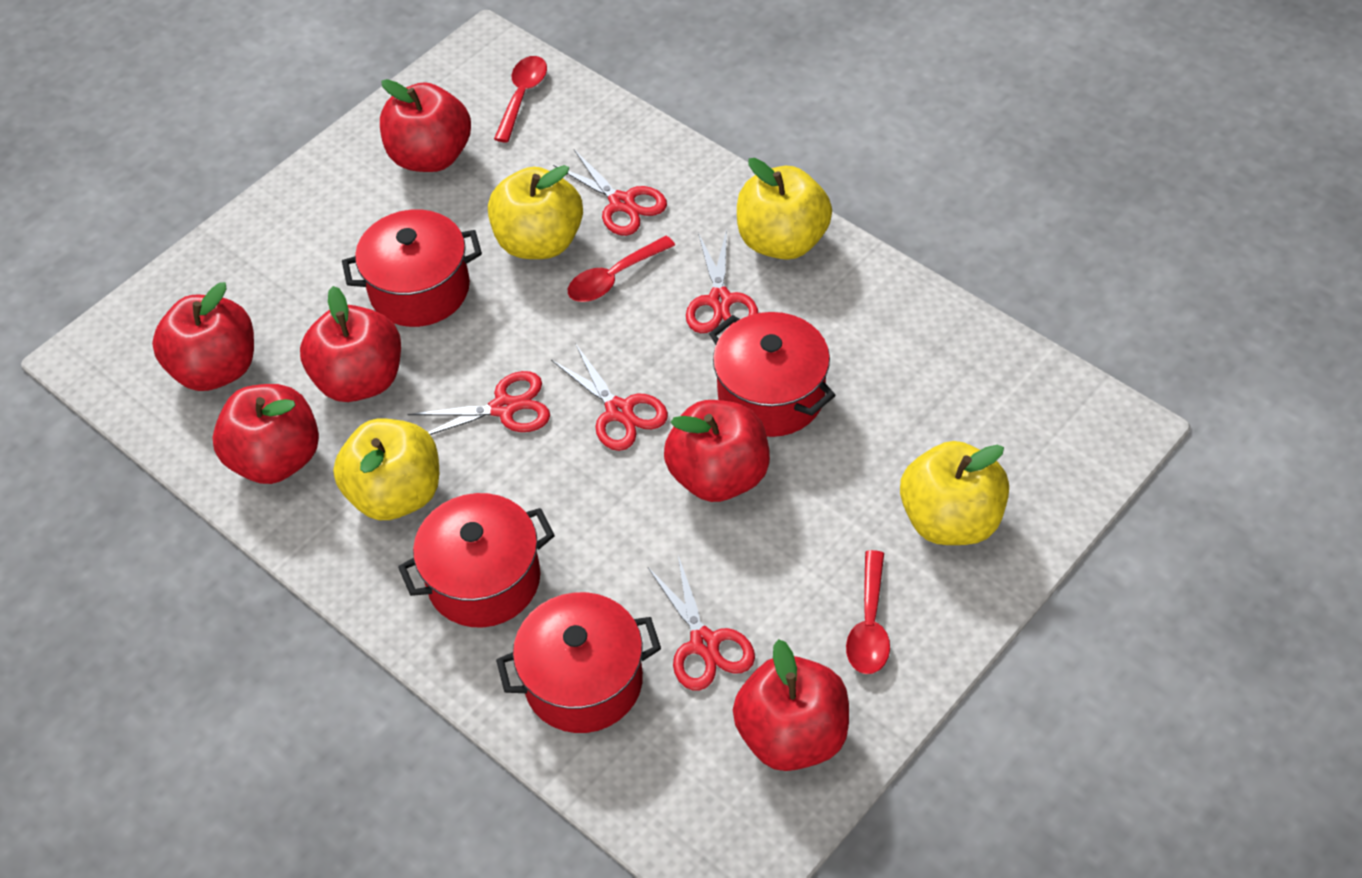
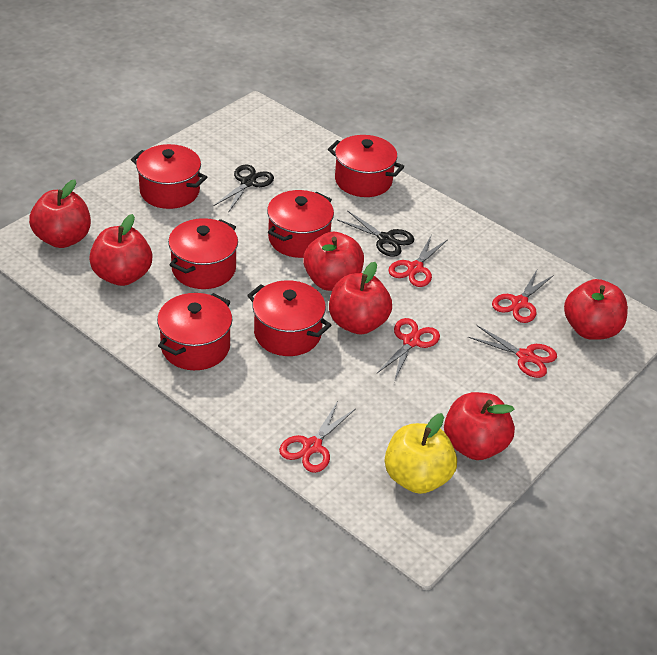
black scissors: none = 0 -> [213,165,274,213] [338,210,414,257] = 2
red pot: [342,210,482,327] [398,493,555,628] [496,592,661,733] [709,312,836,437] = 4 -> [131,144,207,209] [157,293,232,370] [168,218,238,289] [247,280,331,356] [267,190,334,258] [328,135,404,197] = 6
red spoon: [494,56,547,142] [568,236,675,302] [846,550,890,674] = 3 -> none = 0
yellow apple: [333,419,439,520] [488,165,583,259] [737,158,832,260] [900,441,1009,545] = 4 -> [385,413,457,494] = 1

